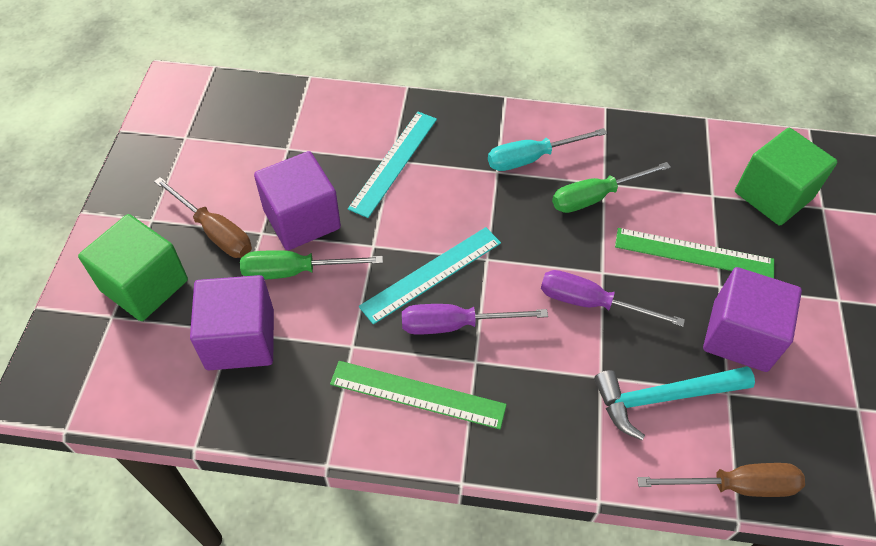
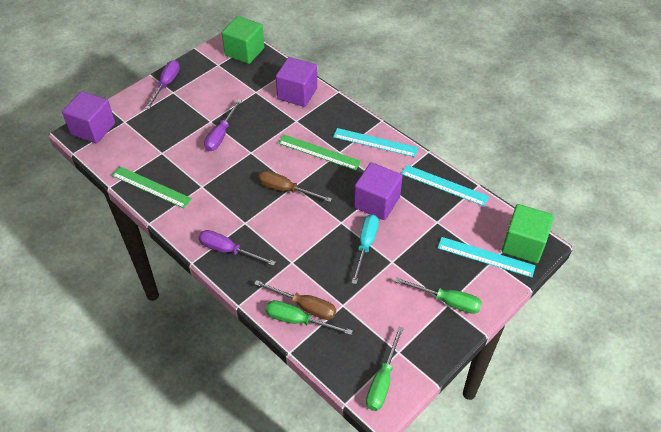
green screwdriver: [240,250,383,280] [552,162,671,213] = 2 -> [265,300,353,335] [366,326,404,411] [395,278,482,314] = 3
purple screwdriver: [402,304,548,334] [541,270,685,327] = 2 -> [145,60,180,109] [198,230,276,266] [204,99,242,151] = 3
turquoise hammer: [594,366,755,440] = 1 -> none = 0
turquoise ruler: [348,112,437,218] [359,227,501,324] = 2 -> [333,128,418,157] [401,165,489,206] [438,237,536,278] = 3

